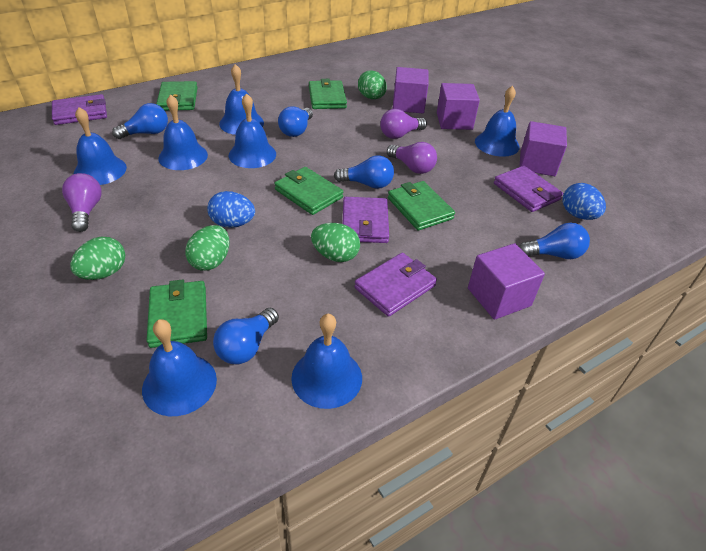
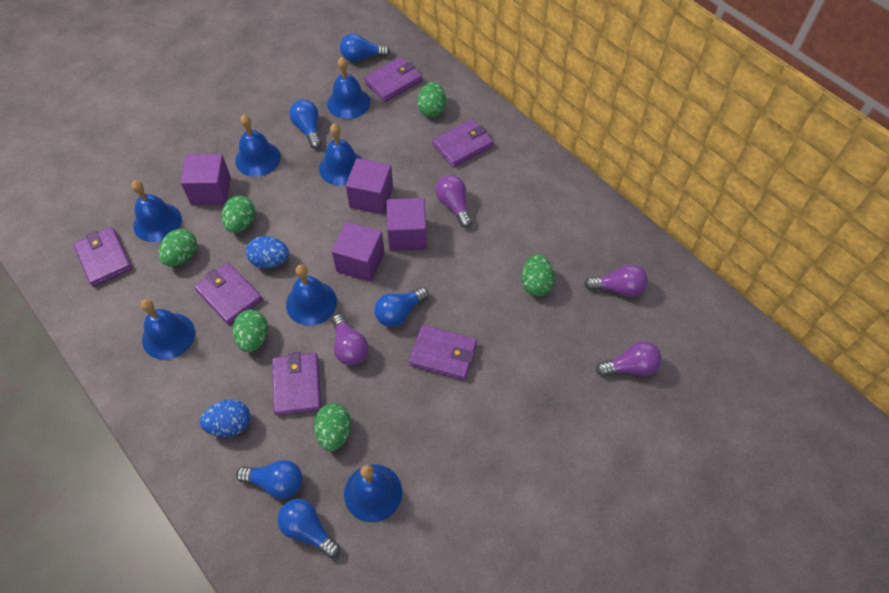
green egg: [70,237,125,280] [185,225,229,271] [311,223,360,262] [358,70,387,99] = 4 -> [159,229,197,267] [222,196,255,233] [233,309,268,352] [314,403,351,451] [417,82,446,118] [521,254,555,297] = 6
green wallet: [147,280,207,348] [156,81,198,111] [274,167,343,215] [309,79,347,109] [388,181,455,231] = 5 -> none = 0
purple light bulb: [62,173,102,232] [380,109,427,139] [387,142,437,174] = 3 -> [332,314,369,366] [435,175,472,228] [585,264,648,297] [596,341,662,377] = 4
purple wallet: [52,94,107,125] [342,197,389,243] [354,253,437,317] [494,166,563,212] = 4 -> [73,227,132,287] [194,263,262,325] [272,352,321,416] [364,57,422,102] [409,325,477,380] [432,119,493,168] = 6

